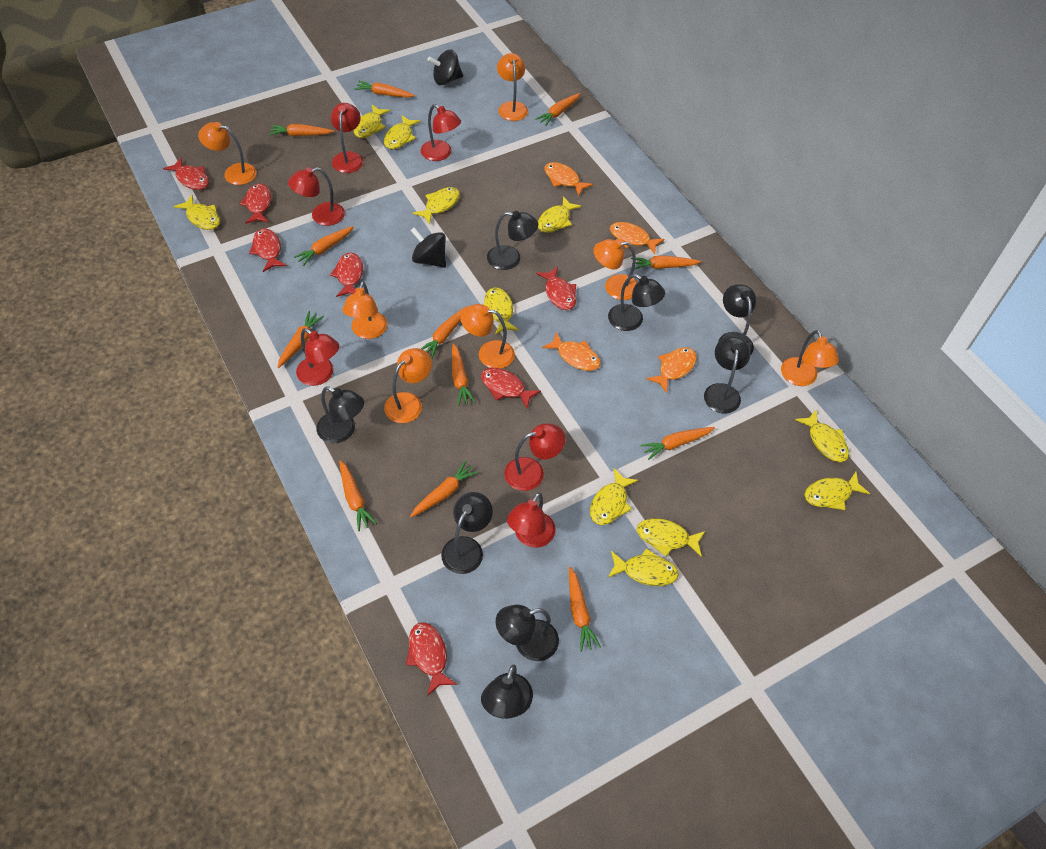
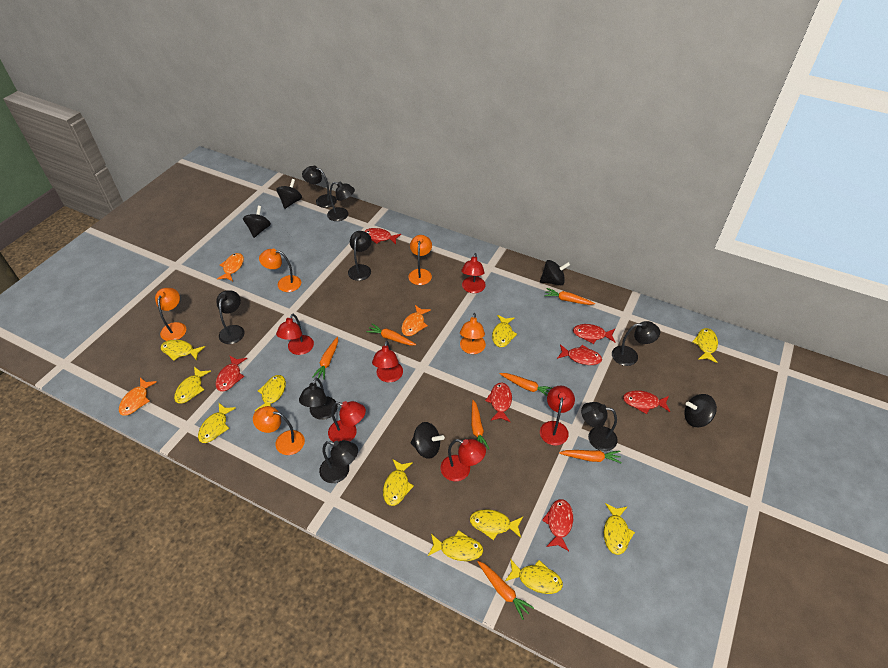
black spinning top: [411,227,446,268] [427,50,463,85] = 2 -> [243,206,271,238] [276,179,302,209] [411,422,445,459] [540,260,570,285] [684,394,717,427] = 5
orange carrot: [269,124,334,136] [277,311,324,368] [294,226,354,266] [339,460,377,531] [354,80,415,98] [410,460,478,517] [421,306,467,359] [452,343,476,406] [535,93,581,126] [569,567,601,652] [631,256,701,270] [640,427,715,460] = 12 -> [313,337,338,380] [366,324,416,345] [471,400,489,449] [477,561,534,620] [500,373,552,396] [544,288,595,305] [559,450,622,464] = 7
orange fish: [542,332,601,371] [545,162,593,196] [610,222,665,254] [646,347,697,393] = 4 -> [119,378,157,416] [217,253,244,281] [401,305,431,336] = 3
orange lamp: [198,122,257,185] [342,281,387,339] [384,348,432,423] [460,304,515,369] [497,53,528,121] [593,239,638,300] [781,330,839,386] = 7 -> [155,288,186,341] [253,406,305,455] [259,249,301,292] [409,235,432,285] [460,313,486,354] = 5

